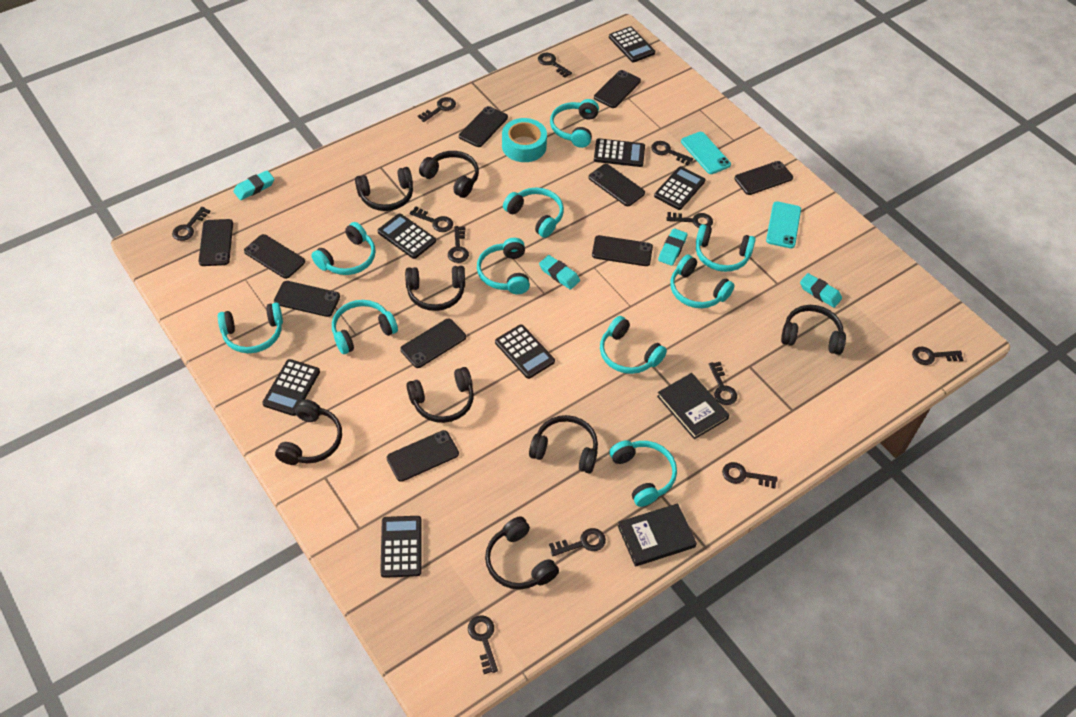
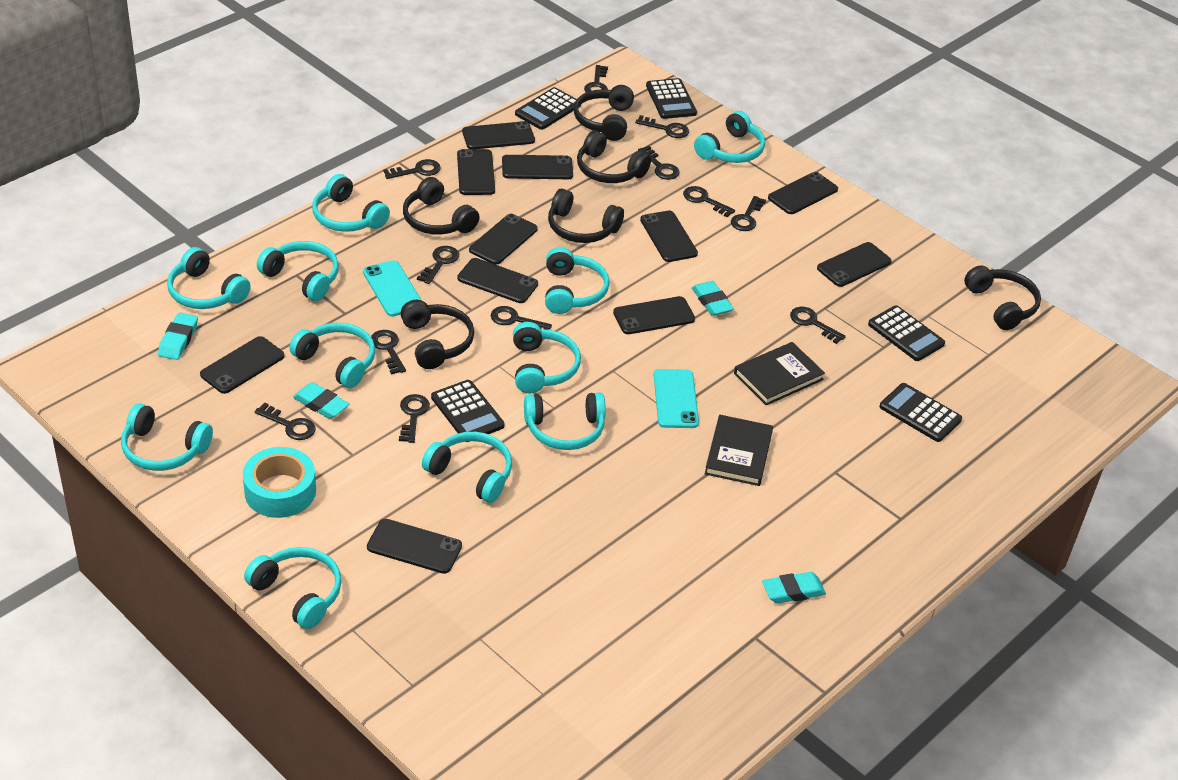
black calculator: [262,359,320,416] [378,213,436,259] [380,516,422,578] [495,324,555,379] [594,138,645,167] [609,26,655,62] [654,166,705,210] = 7 -> [431,380,505,442] [515,87,581,130] [646,78,697,119] [868,305,945,361] [879,383,962,442] = 5
black headphones: [275,399,342,465] [355,167,413,211] [405,266,465,311] [406,367,474,423] [419,151,479,198] [485,516,559,589] [529,415,598,474] [781,305,846,355] = 8 -> [400,300,474,369] [403,177,479,235] [548,188,624,243] [574,85,634,141] [577,130,651,183] [964,265,1041,330] = 6
black phone: [199,219,233,266] [244,234,305,279] [274,281,340,317] [387,430,459,482] [400,319,466,368] [459,106,508,147] [588,164,645,206] [592,235,653,266] [594,70,641,108] [734,161,793,195] = 10 -> [200,336,285,394] [367,519,462,574] [457,149,495,195] [457,258,538,303] [462,121,535,149] [469,214,538,265] [502,155,573,179] [613,296,695,334] [640,210,698,262] [768,172,838,214] [817,242,892,287] = 11
turquoise headphones: [218,303,283,353] [311,222,376,275] [332,300,398,354] [477,238,530,294] [503,188,564,238] [550,99,599,148] [600,316,667,374] [609,440,677,507] [670,255,735,308] [696,224,756,272] = 10 -> [121,403,213,471] [167,247,251,309] [244,547,342,629] [257,241,339,301] [289,323,375,388] [312,174,390,232] [422,432,512,503] [513,322,581,393] [524,392,606,450] [545,247,610,314] [694,111,765,163] = 11

